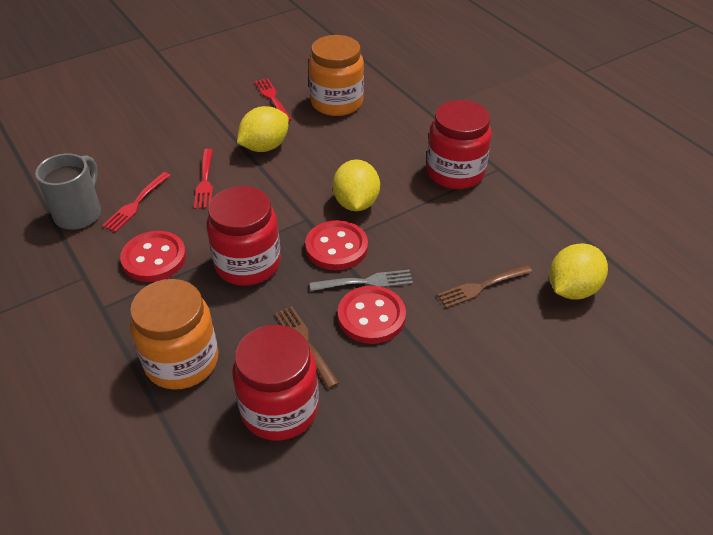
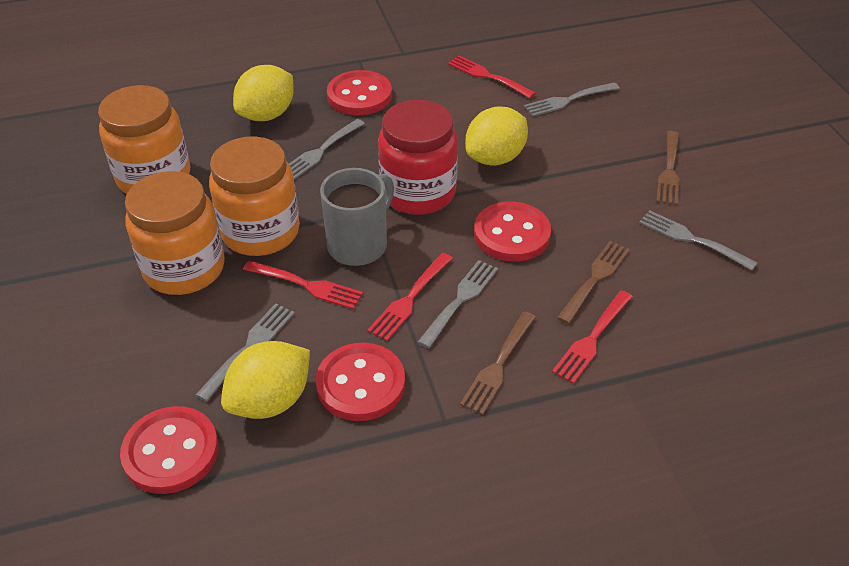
brown fork: [275,306,339,389] [437,265,532,308] = 2 -> [460,311,536,415] [557,241,630,324] [656,131,680,205] = 3
grey fork: [310,270,413,291] = 1 -> [196,303,295,402] [289,119,365,180] [418,260,498,348] [524,82,620,117] [639,210,758,270] = 5
orange jar: [130,279,219,390] [309,35,364,116] = 2 -> [98,85,190,194] [125,171,225,295] [209,136,300,256] = 3
red button: [120,231,186,282] [305,220,368,270] [338,286,406,344] = 3 -> [120,406,219,494] [316,343,405,421] [327,70,392,115] [474,202,551,262] = 4
red fork: [102,172,171,232] [194,149,213,209] [255,78,291,121] = 3 -> [243,261,363,309] [367,253,453,341] [448,56,536,98] [552,290,633,384] = 4
red jar: [206,186,281,286] [232,325,319,440] [427,100,492,189] = 3 -> [378,100,458,215] = 1

